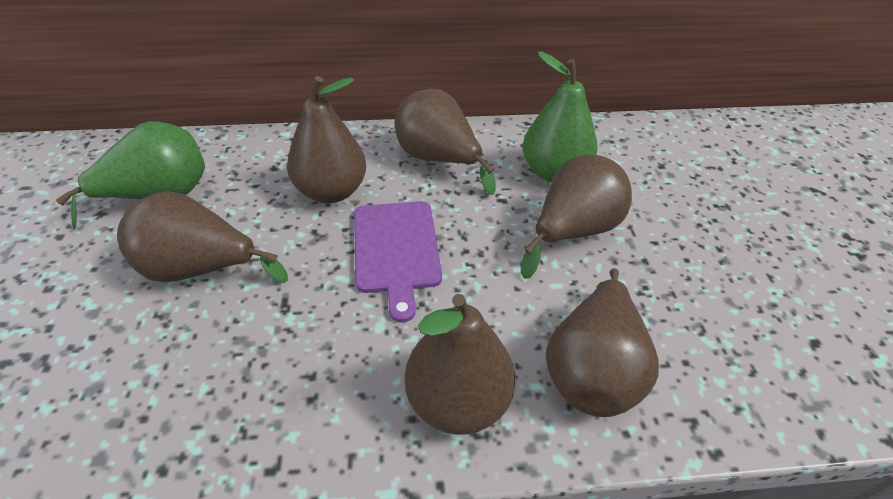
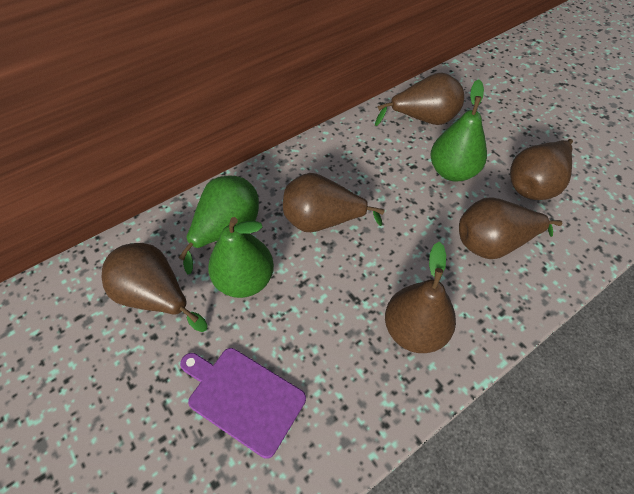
green pear: [56,121,205,230] [523,52,598,183] = 2 -> [178,176,259,274] [208,217,274,298] [430,79,487,182] = 3

